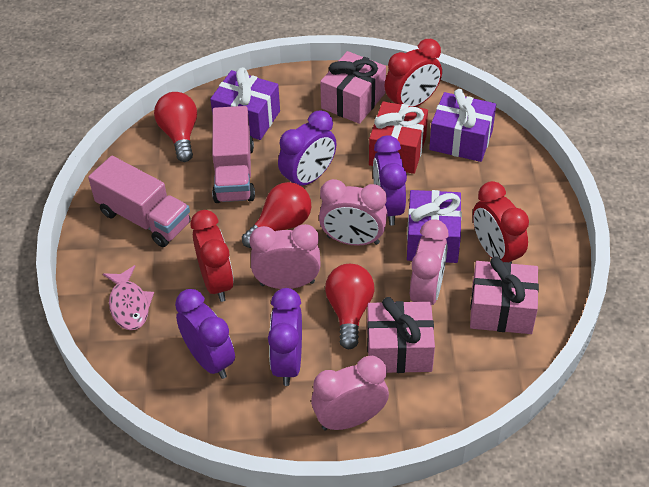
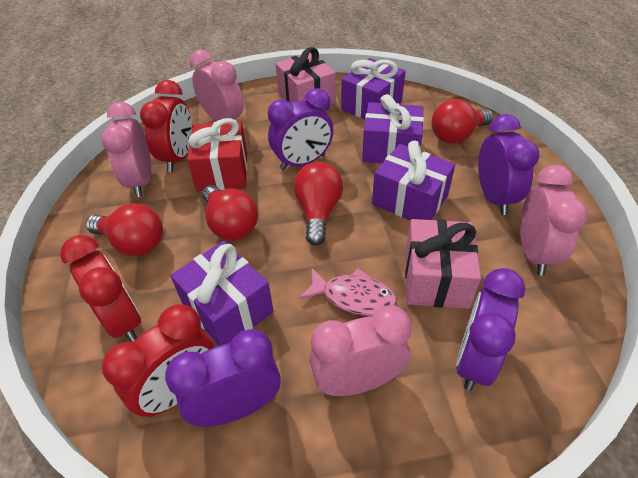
pink gift: [320,51,386,124] [367,297,435,373] [470,256,539,334] = 3 -> [275,47,336,105] [405,219,481,309] = 2
pink truck: [88,156,191,247] [212,106,255,203] = 2 -> none = 0
purple gift: [210,67,280,140] [407,190,462,263] [429,89,496,162] = 3 -> [170,241,273,346] [341,58,406,119] [362,94,424,163] [372,141,455,221] = 4
red light bulb: [154,92,197,162] [242,182,311,248] [325,264,375,349] = 3 -> [86,203,163,256] [202,185,258,241] [294,162,343,246] [431,99,494,144] = 4

